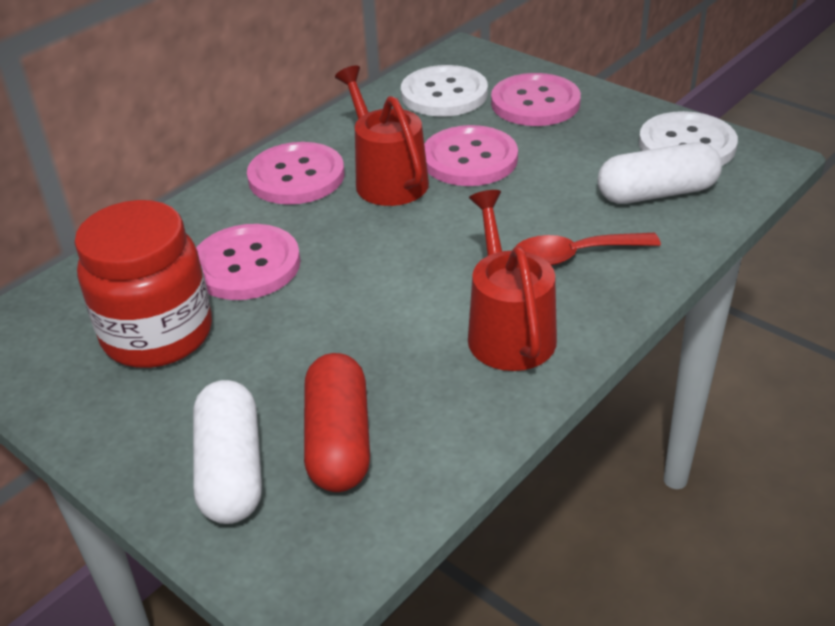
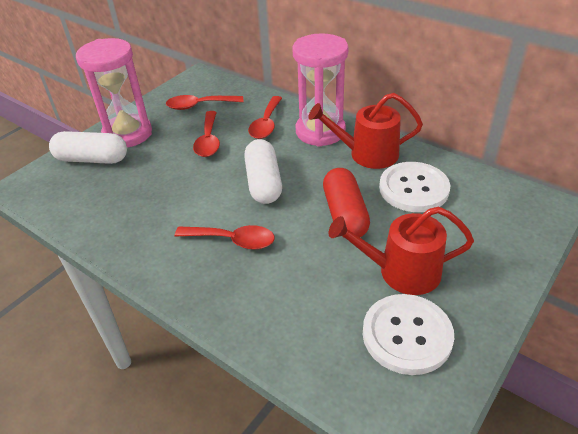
pink button: [196,224,301,300] [247,142,345,205] [424,125,518,186] [491,73,581,126] = 4 -> none = 0
pink hourglass: none = 0 -> [76,38,152,148] [292,33,349,147] = 2
red jar: [74,200,212,368] = 1 -> none = 0
red spoon: [516,233,661,266] = 1 -> [166,95,243,110] [175,225,275,250] [193,111,220,157] [248,96,282,139] = 4

